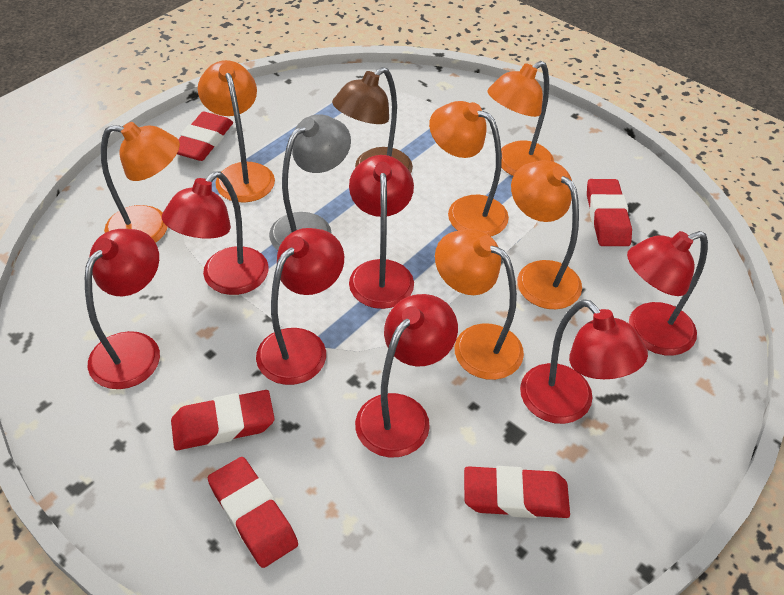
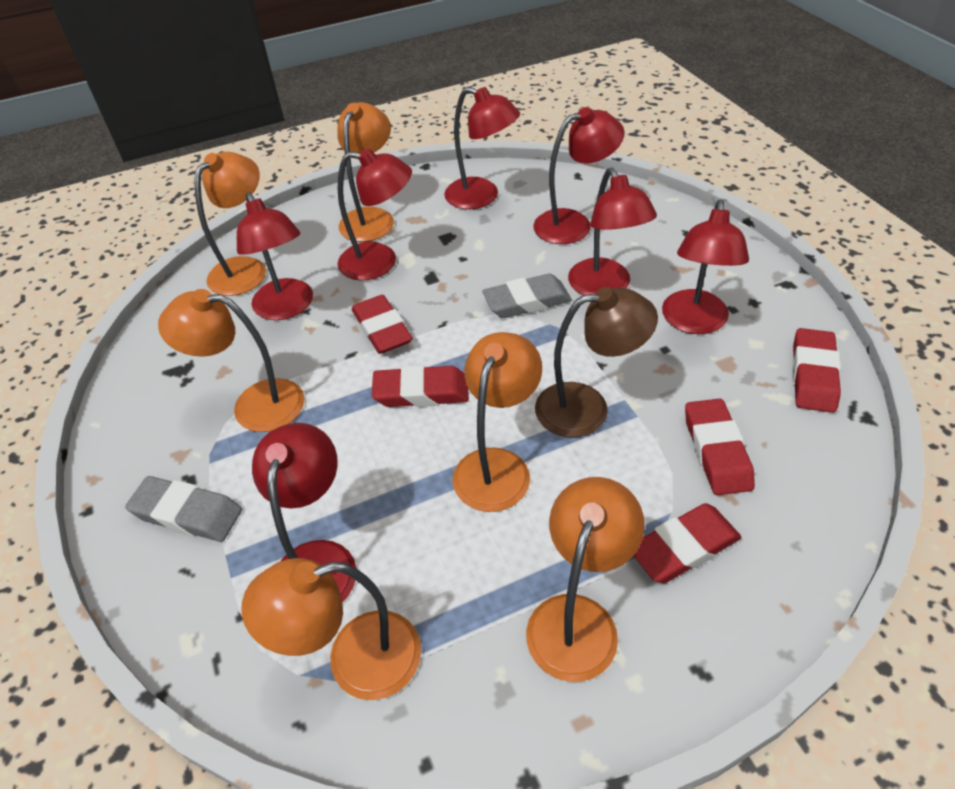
grey eraser: none = 0 -> [125,476,242,542] [482,273,572,318] = 2
grey lamp: [269,114,351,250] = 1 -> none = 0

